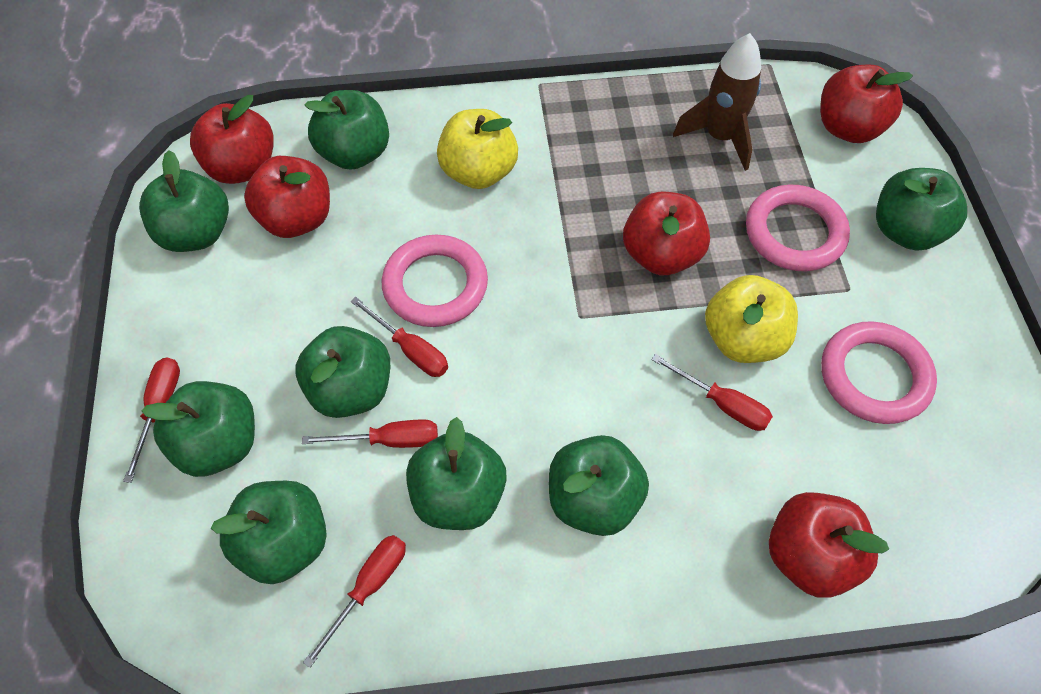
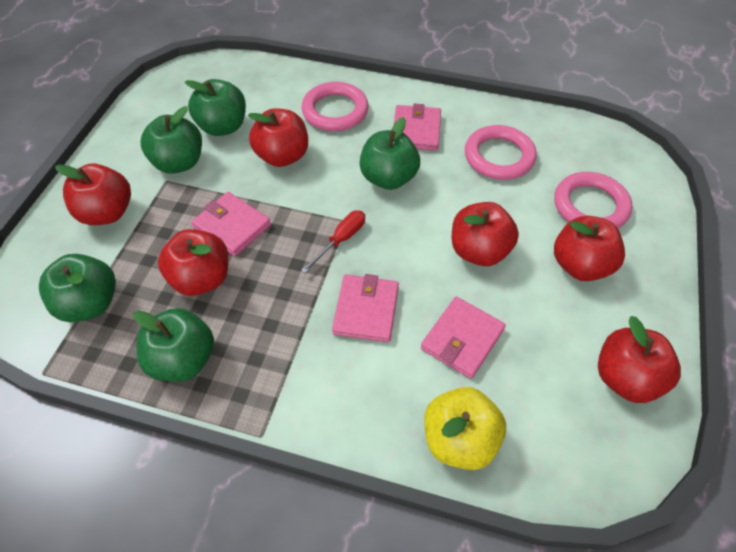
brown rocket: [673,33,761,171] = 1 -> none = 0
green apple: [139,150,229,252] [141,381,255,477] [210,481,327,584] [296,326,390,418] [304,90,389,170] [406,417,507,530] [549,435,649,536] [876,168,967,251] = 8 -> [39,254,116,322] [133,308,214,382] [141,106,202,174] [185,79,246,136] [360,117,420,190] = 5
pink wallet: none = 0 -> [191,192,271,256] [332,274,399,342] [394,104,441,151] [421,297,506,379] = 4
red apple: [190,95,274,184] [244,156,330,238] [623,192,710,275] [769,492,889,598] [820,65,913,143] = 5 -> [55,164,131,225] [158,229,228,296] [248,108,308,167] [452,202,519,266] [554,216,625,281] [598,316,681,403] = 6
red screwdriver: [123,357,180,483] [302,419,438,448] [303,535,406,668] [351,297,448,377] [651,354,773,431] = 5 -> [301,210,365,273] = 1
yellow apple: [437,109,518,189] [705,275,798,363] = 2 -> [424,387,506,470] = 1

